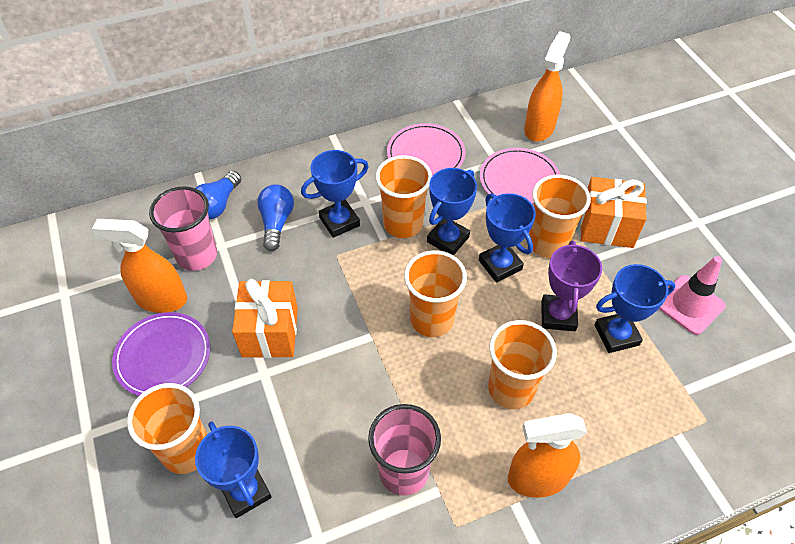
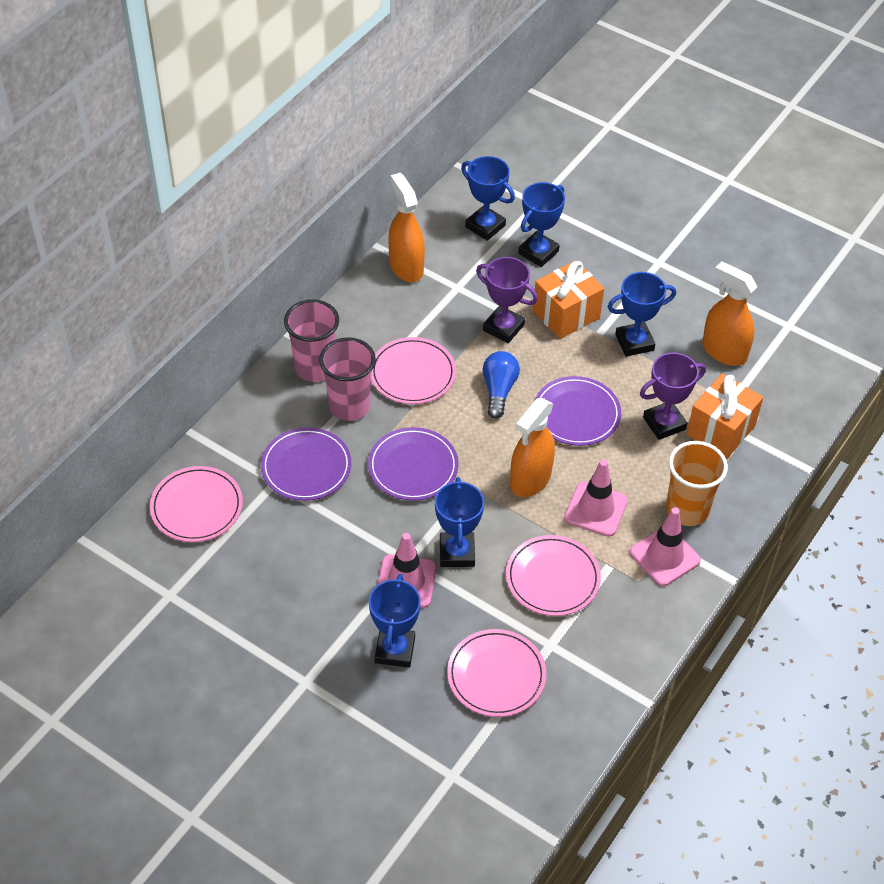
blue light bulb: [195,171,241,219] [257,184,294,251] = 2 -> [483,351,520,419] = 1
orange cup: [127,383,207,474] [375,155,432,238] [404,250,467,337] [488,320,557,409] [529,175,591,258] = 5 -> [666,441,728,526] = 1
pink plate: [387,123,466,176] [480,148,560,206] = 2 -> [150,466,243,542] [371,337,456,404] [447,629,546,717] [506,535,601,616] = 4
pink traffic cone: [659,256,726,335] = 1 -> [377,533,437,608] [564,460,628,536] [630,507,701,586] = 3
purple plate: [112,312,211,396] = 1 -> [261,427,352,501] [368,427,459,501] [535,376,621,446] = 3
purple trophy: [541,241,602,331] = 1 -> [476,257,538,343] [640,353,706,440] = 2

